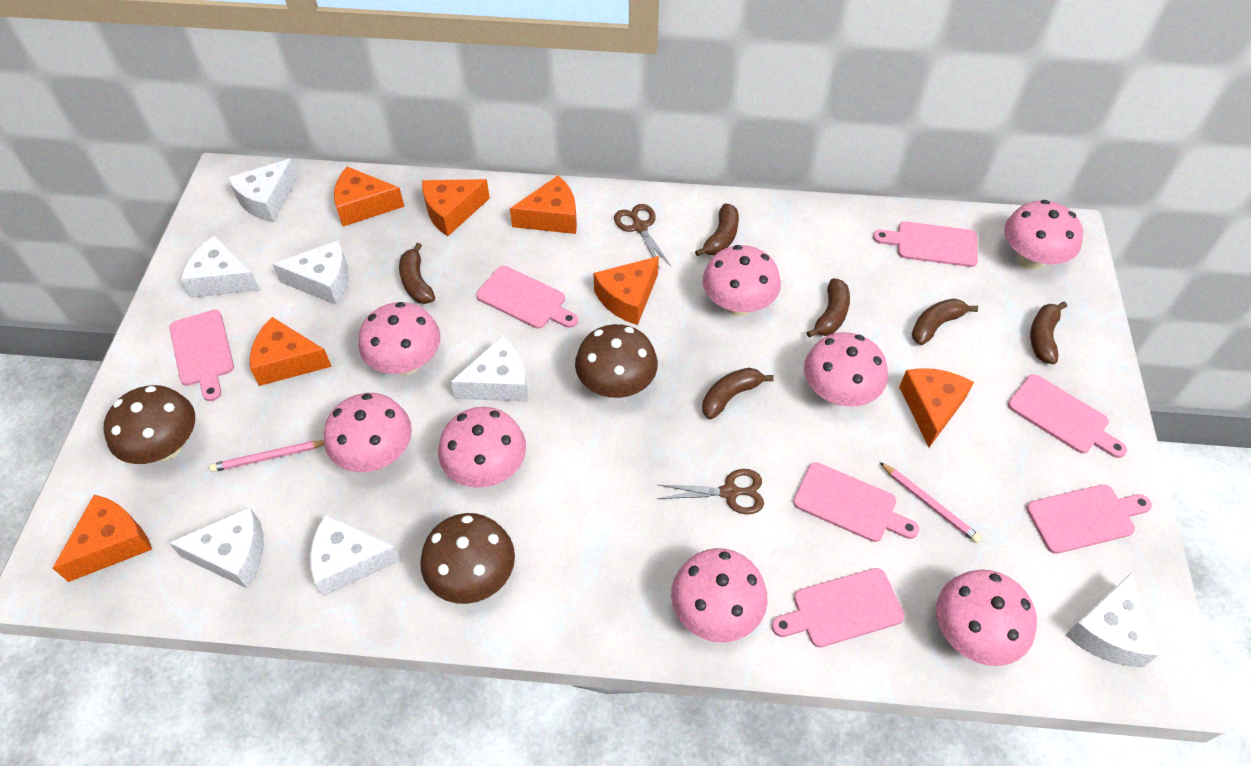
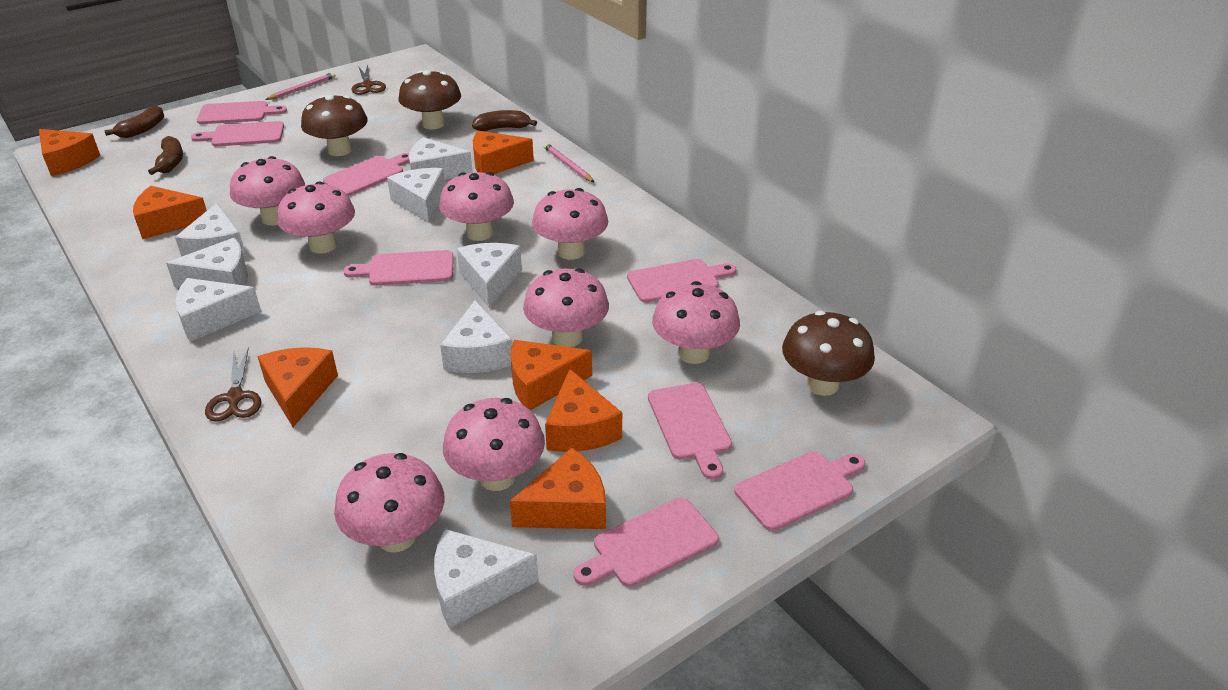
brown banana: [399,243,435,304] [695,204,739,257] [702,368,774,419] [807,278,850,337] [911,298,978,345] [1030,301,1067,364] = 6 -> [104,105,164,138] [148,136,183,175] [472,110,537,131] = 3
pink cutting board: [169,309,234,401] [476,266,578,329] [772,568,905,647] [793,462,919,542] [873,221,978,267] [1008,374,1127,458] [1027,484,1152,554] = 7 -> [191,121,284,146] [197,101,287,124] [323,153,409,196] [343,250,454,286] [573,498,719,587] [627,259,737,303] [648,383,732,480] [734,452,865,531] = 8
white cheese: [169,507,264,589] [181,236,260,298] [228,158,298,222] [273,240,349,305] [310,514,401,597] [450,336,528,402] [1065,572,1159,667] = 7 -> [166,238,248,288] [175,203,246,257] [175,278,261,342] [387,168,445,223] [409,137,473,179] [434,529,539,628] [440,300,513,373] [457,243,522,308] = 8

